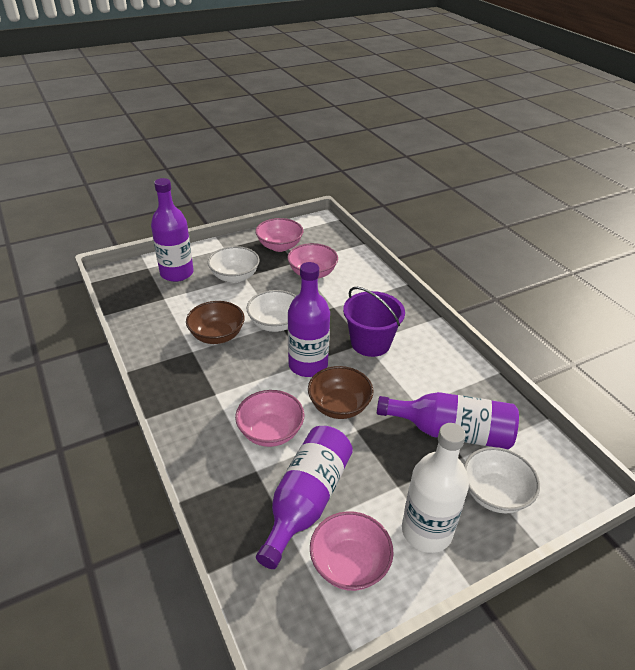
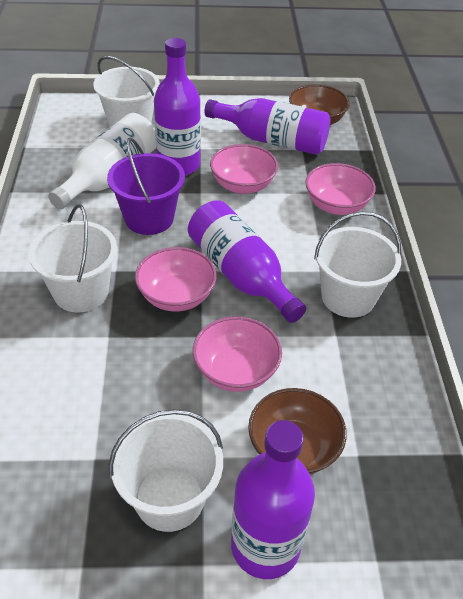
white bowl: [208,246,260,283] [247,290,296,332] [464,447,540,513] = 3 -> none = 0
white bucket: none = 0 -> [29,204,117,313] [93,56,160,127] [109,409,223,532] [314,211,401,318] = 4

